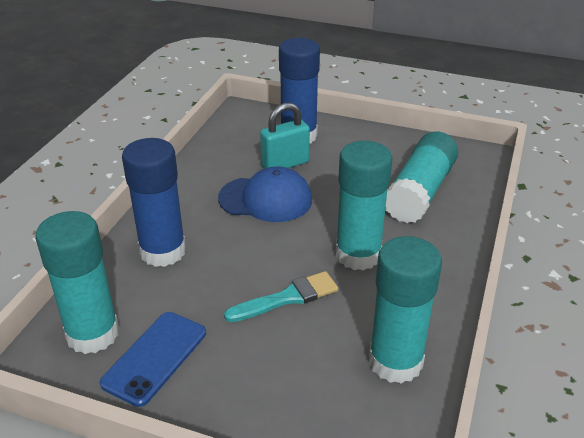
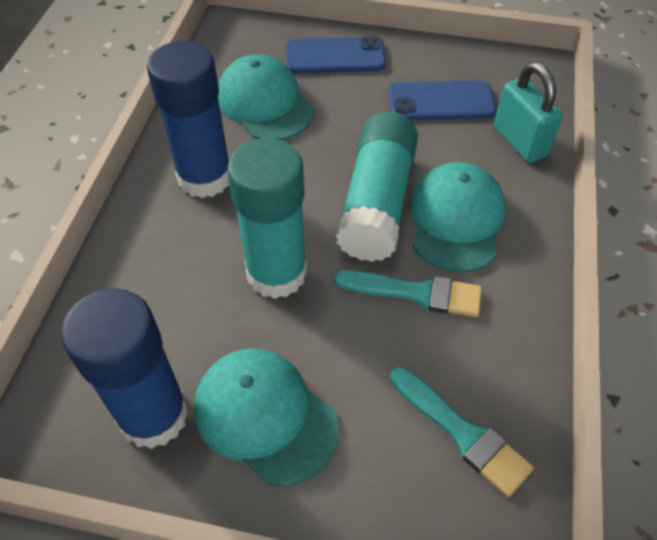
blue cap: [218,166,312,222] = 1 -> none = 0
blue phone: [100,312,206,407] = 1 -> [287,36,386,73] [388,81,496,120] = 2
turquoise brush: [224,271,338,322] = 1 -> [334,270,482,317] [390,366,534,497] = 2
turquoise cap: none = 0 -> [194,349,339,487] [218,54,314,140] [410,162,506,273] = 3
turquoise glue stick: [35,211,119,354] [336,141,392,271] [369,236,442,384] [386,132,458,223] = 4 -> [227,138,307,299] [336,112,418,262] = 2

